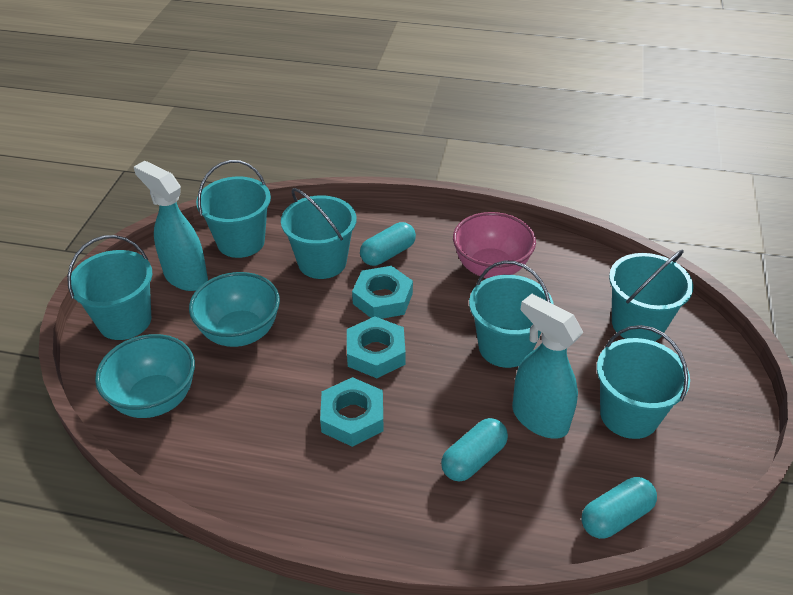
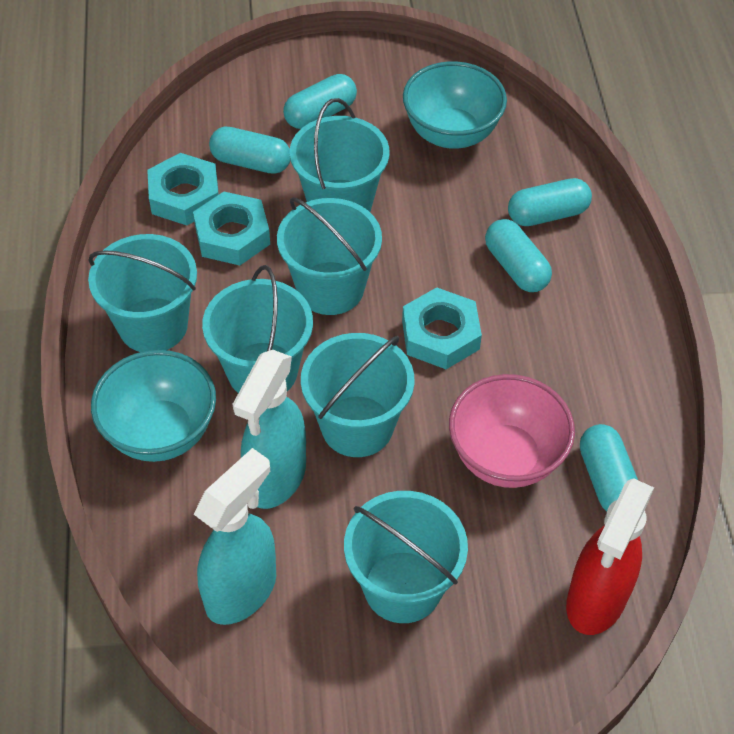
red spray bottle: none = 0 -> [566,478,654,635] = 1
turquoise capsule: [360,222,416,266] [441,418,508,481] [582,477,657,539] = 3 -> [209,127,291,174] [283,74,357,129] [485,219,552,292] [508,178,592,226] [580,424,638,511] = 5

